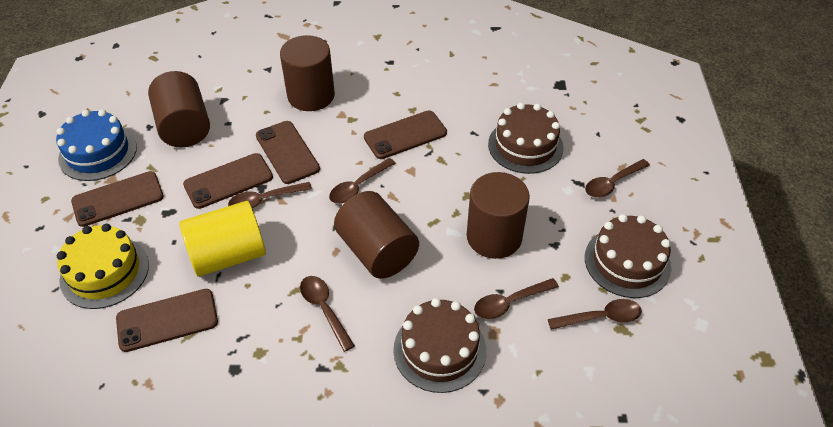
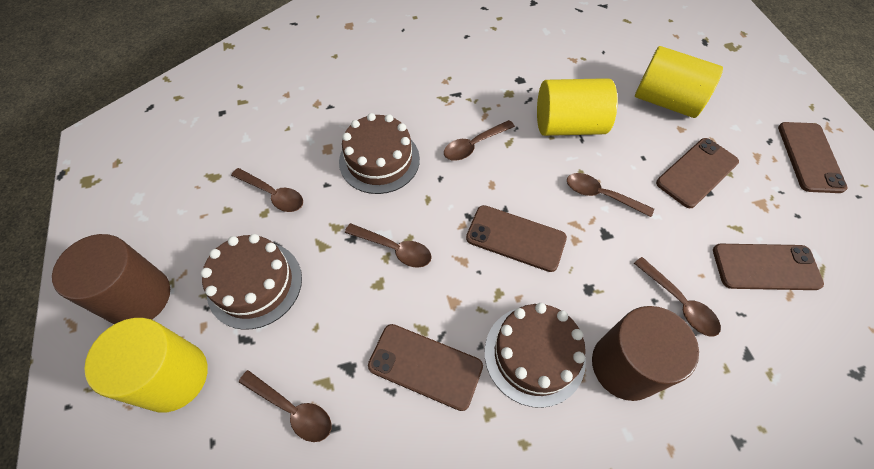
blue cake: [56,110,137,181] = 1 -> none = 0
brown cylinder: [148,71,210,148] [280,35,335,111] [334,191,419,279] [467,172,530,259] = 4 -> [52,234,170,324] [592,306,699,401] = 2
yellow cake: [57,224,149,309] = 1 -> none = 0
yellow cylinder: [179,201,266,277] = 1 -> [84,318,208,413] [537,78,618,136] [635,46,723,118] = 3

